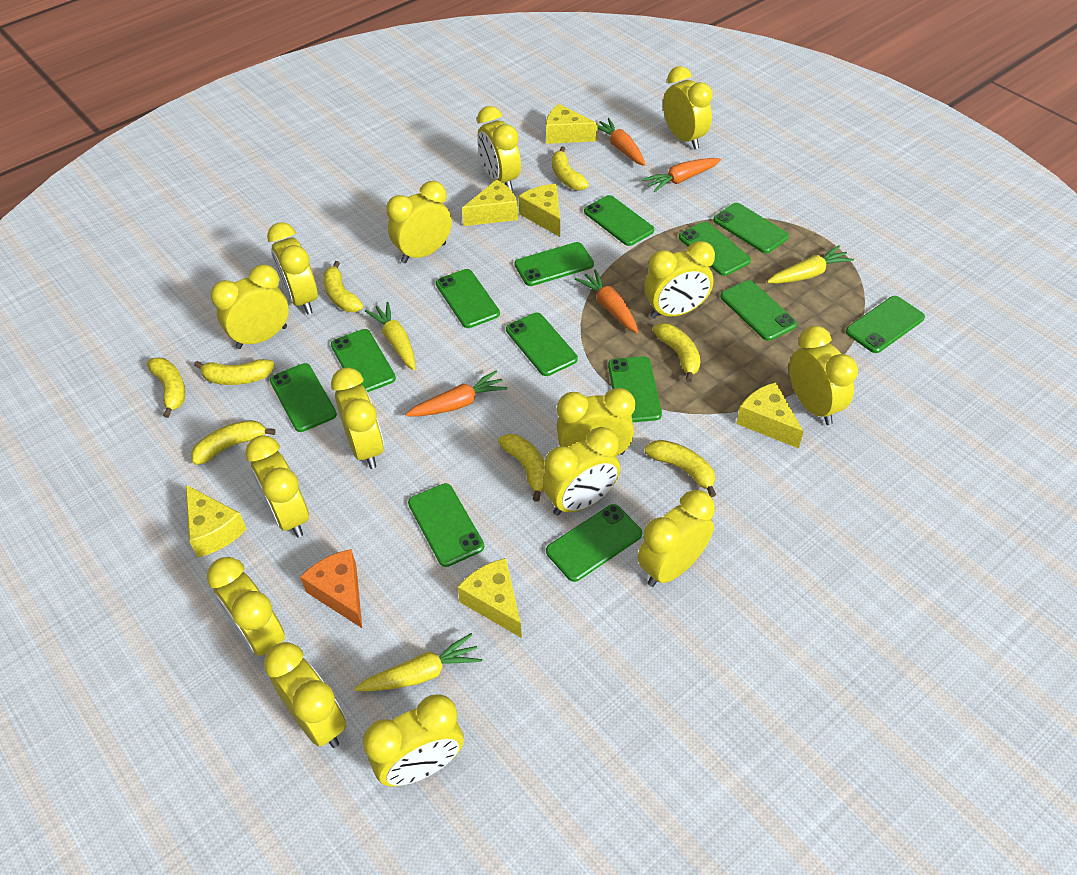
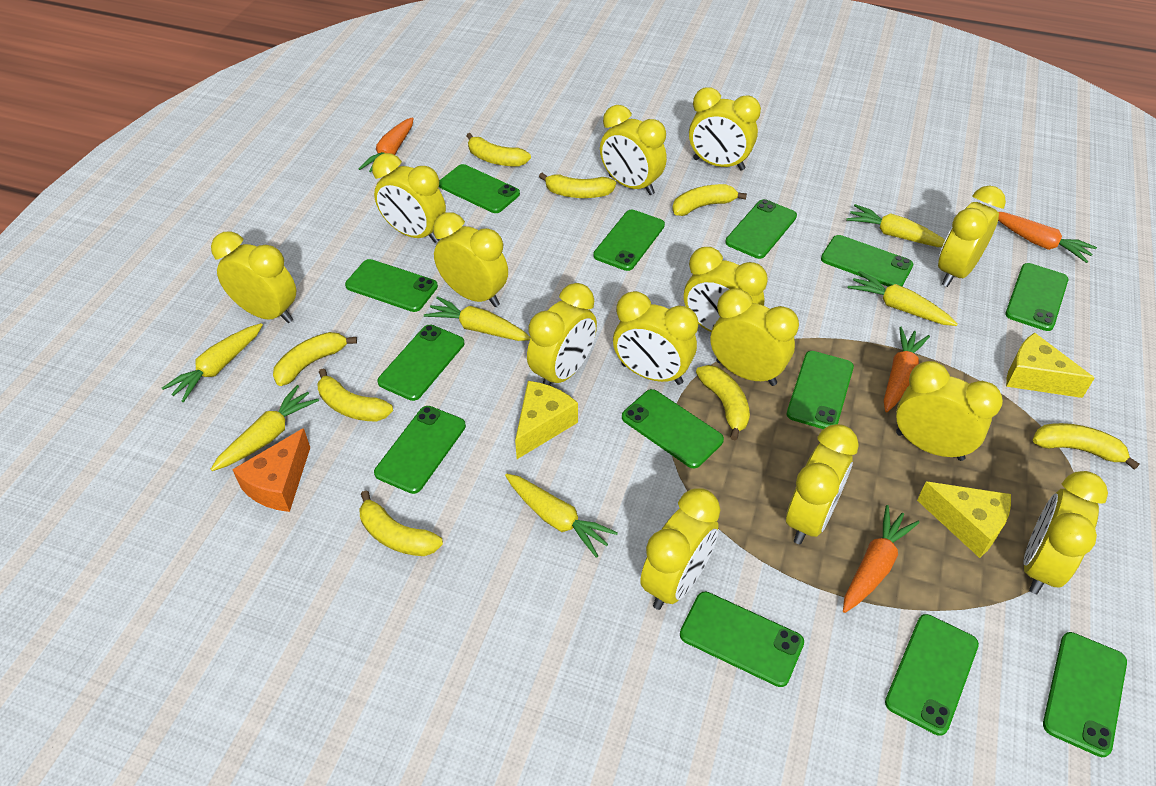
yellow carrot: [354,633,482,691] [365,302,415,370] [767,245,854,284] = 3 -> [162,323,263,402] [211,385,319,471] [424,296,531,341] [505,474,618,558] [846,204,945,247] [848,271,958,326] = 6
yellow cheese: [186,485,247,557] [457,558,522,638] [462,179,518,226] [518,184,560,237] [546,104,598,144] [736,382,804,449] = 6 -> [515,381,578,459] [917,482,1011,558] [1006,333,1095,398] = 3
yellow clock: [207,557,285,656] [210,265,289,349] [245,435,309,538] [264,642,346,748] [267,222,318,314] [331,367,384,469] [363,695,464,786] [386,181,452,263] [477,106,521,191] [542,427,621,515] [557,388,635,456] [638,490,715,587] [644,241,715,319] [663,66,713,149] [789,326,858,425] = 15 -> [211,231,296,323] [372,153,446,243] [433,212,508,307] [527,283,597,385] [600,105,667,195] [613,291,698,385] [640,488,721,610] [684,247,768,332] [689,87,761,171] [711,289,799,386] [786,424,859,544] [896,361,1003,461] [938,185,1006,287] [1023,471,1108,594] = 14

